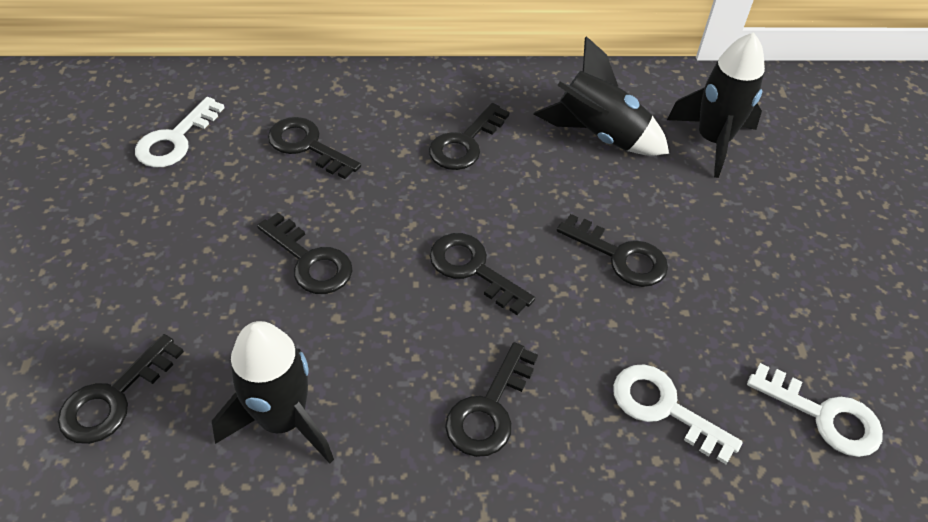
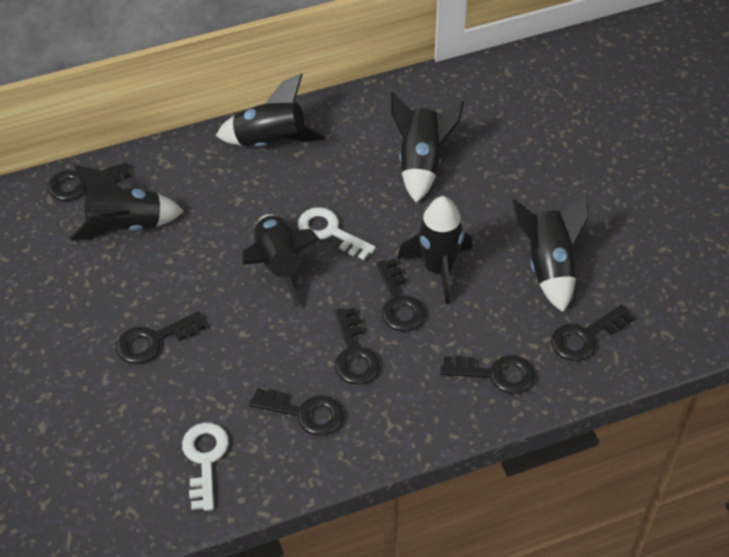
black rocket: [212,321,334,463] [534,36,669,156] [667,32,765,178] = 3 -> [69,165,184,240] [216,74,325,147] [242,214,320,307] [391,92,464,203] [397,196,472,304] [512,194,588,312] = 6
white key: [135,97,224,168] [613,365,743,464] [747,363,883,457] = 3 -> [182,423,229,511] [298,207,376,260] = 2

